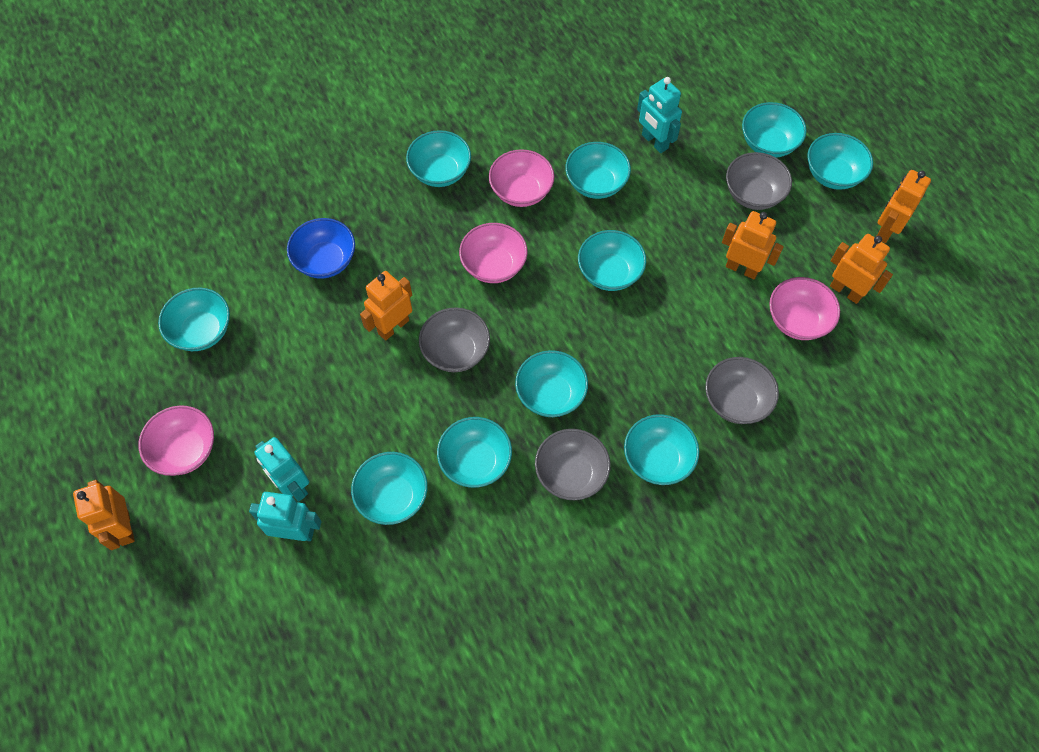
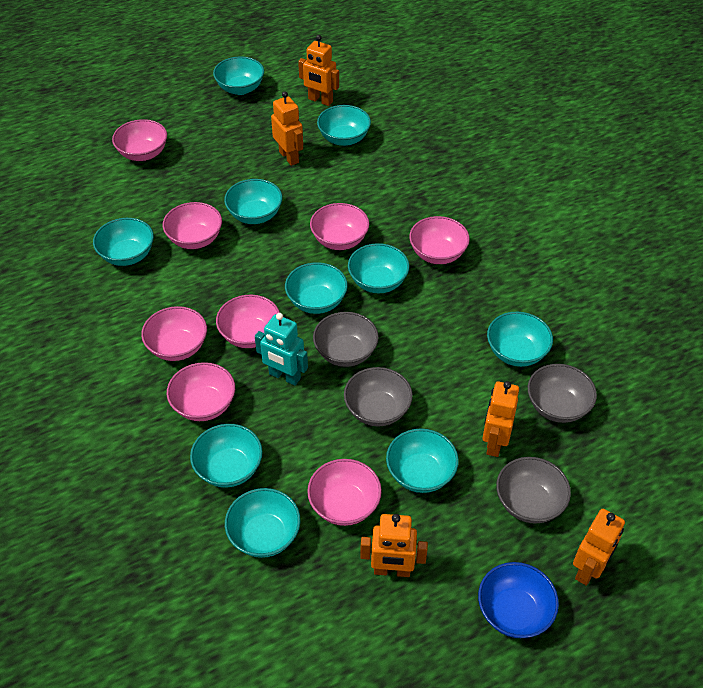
pink bowl: [139,405,214,476] [459,223,528,283] [489,149,554,207] [769,277,840,340] = 4 -> [112,119,167,161] [141,306,207,361] [163,202,222,249] [167,362,235,421] [216,295,280,348] [307,459,382,526] [310,203,369,250] [409,216,470,264] = 8
turquoise robot: [249,492,321,541] [254,437,309,502] [637,77,682,153] = 3 -> [255,313,308,386] = 1

